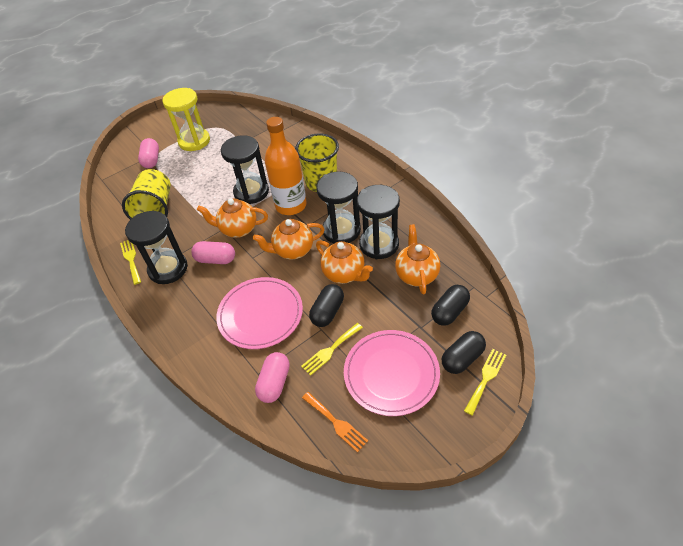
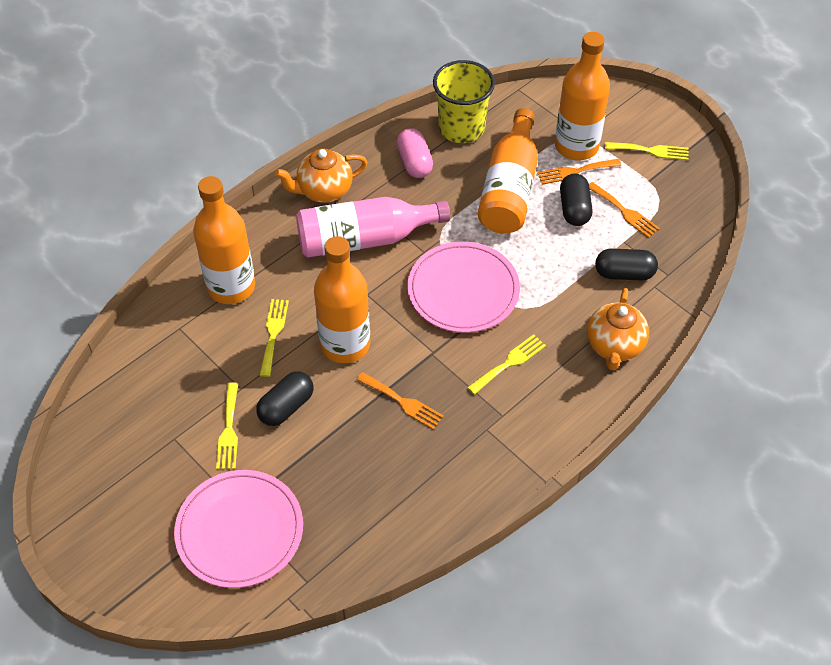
black hourglass: [125,211,188,284] [221,135,269,204] [316,171,361,243] [357,185,400,259] = 4 -> none = 0
orange bottle: [265,117,307,215] = 1 -> [193,176,255,304] [314,236,370,363] [478,108,538,233] [555,32,610,160] = 4
orange fork: [302,392,368,453] = 1 -> [356,372,444,430] [537,159,621,185] [589,182,660,238] = 3
orange teapot: [197,198,268,238] [253,219,325,259] [316,240,373,284] [395,224,440,295] = 4 -> [275,149,368,203] [587,288,649,370] = 2
pink bottle: none = 0 -> [296,197,450,258] = 1
pink capsule: [138,138,159,168] [191,241,235,264] [255,352,290,403] = 3 -> [397,128,433,178] = 1
yellow cup: [122,169,171,220] [295,133,339,192] = 2 -> [433,60,495,143] = 1
yellow fork: [120,240,141,285] [301,323,363,376] [464,349,506,416] = 3 -> [216,383,238,469] [260,299,289,377] [467,334,546,395] [605,142,689,160] = 4
yellow hourglass: [162,88,210,151] = 1 -> none = 0

